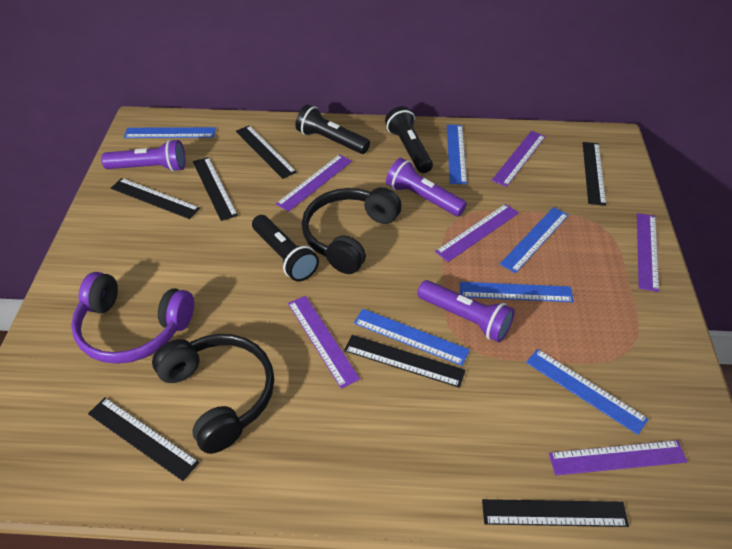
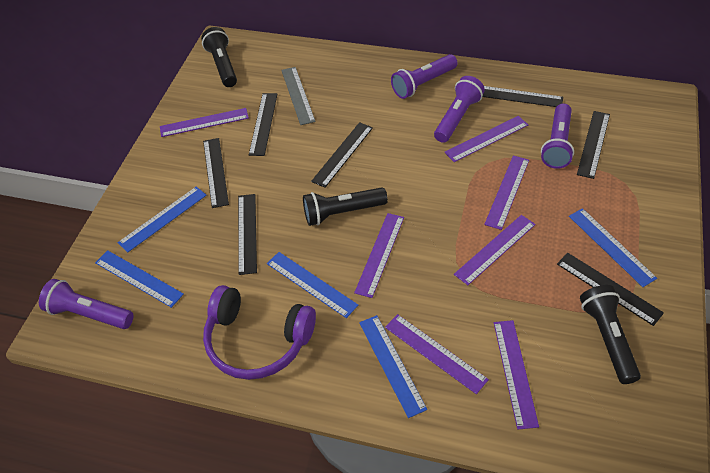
black headphones: [152,334,274,454] [302,187,402,274] = 2 -> none = 0
blue ruler: [124,127,216,138] [354,309,470,366] [447,125,467,184] [460,282,574,302] [500,207,569,273] [526,349,649,435] = 6 -> [95,250,184,308] [118,186,207,252] [267,252,358,318] [359,315,427,418] [569,208,657,287] = 5
grey ruler: none = 0 -> [281,67,316,125] = 1
purple flashlight: [101,139,185,172] [386,158,467,216] [417,280,515,342] = 3 -> [39,279,134,329] [391,54,457,99] [434,76,485,143] [541,103,574,169] = 4
purple ruler: [276,154,352,212] [288,296,360,389] [435,204,519,262] [491,131,546,187] [549,440,687,475] [637,213,659,292] = 6 -> [160,108,249,137] [354,213,404,298] [385,314,489,394] [444,116,528,162] [454,215,536,285] [484,155,529,230] [494,320,539,429] = 7

